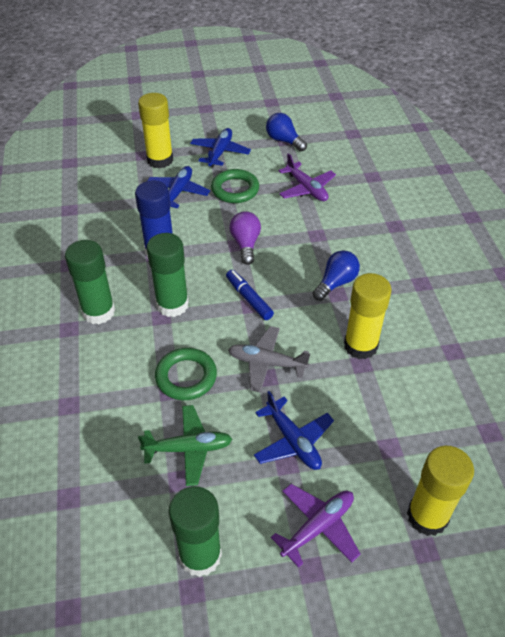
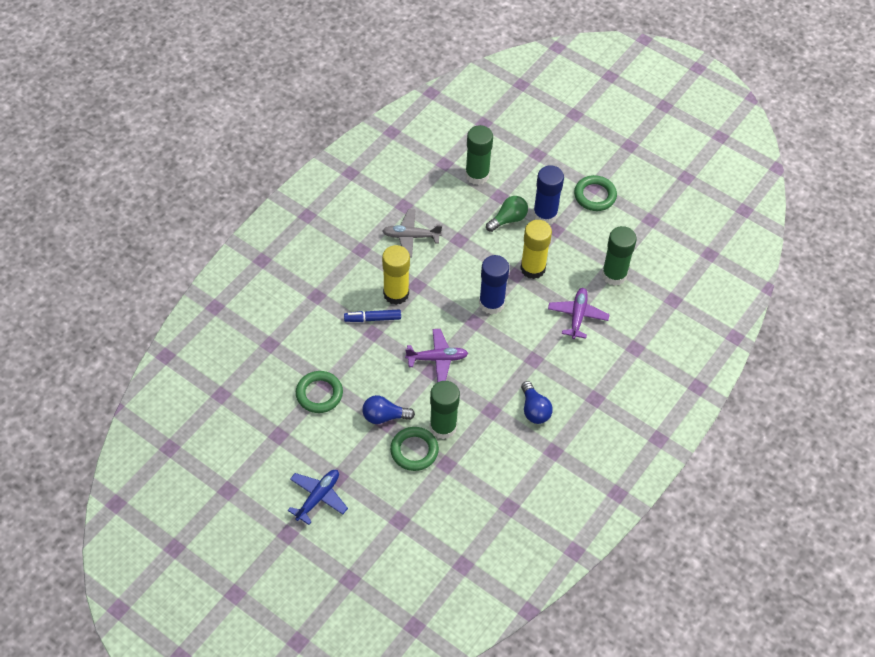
blue glue stick: [135,180,173,258] = 1 -> [479,255,509,315] [533,165,564,224] = 2
blue plane: [147,166,210,208] [190,128,251,167] [254,391,334,470] = 3 -> [288,470,348,525] = 1
green light bulb: none = 0 -> [486,196,528,232] = 1
green plane: [138,405,232,486] = 1 -> none = 0
green ring: [155,348,217,400] [211,169,259,203] = 2 -> [296,371,343,413] [390,427,439,471] [574,175,617,211] = 3
purple light bulb: [230,211,261,265] = 1 -> none = 0
yellow glue stick: [138,93,173,169] [344,273,392,359] [407,446,474,536] = 3 -> [382,245,410,305] [520,220,552,279] = 2

